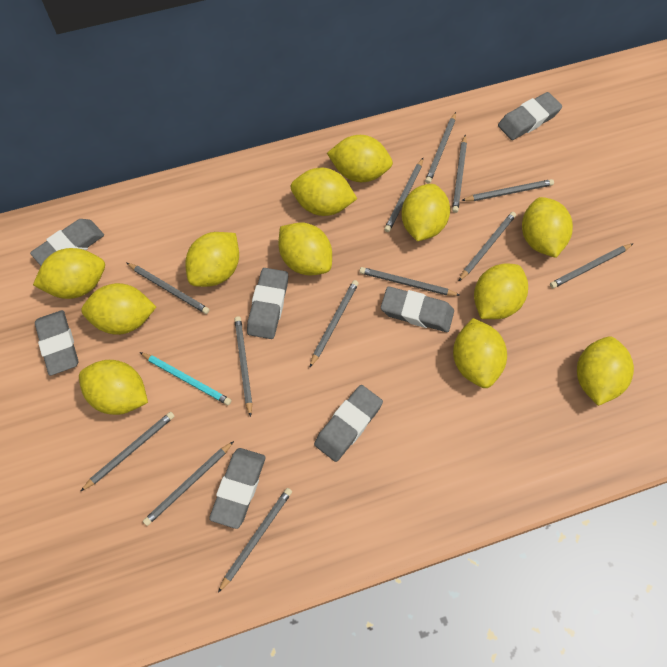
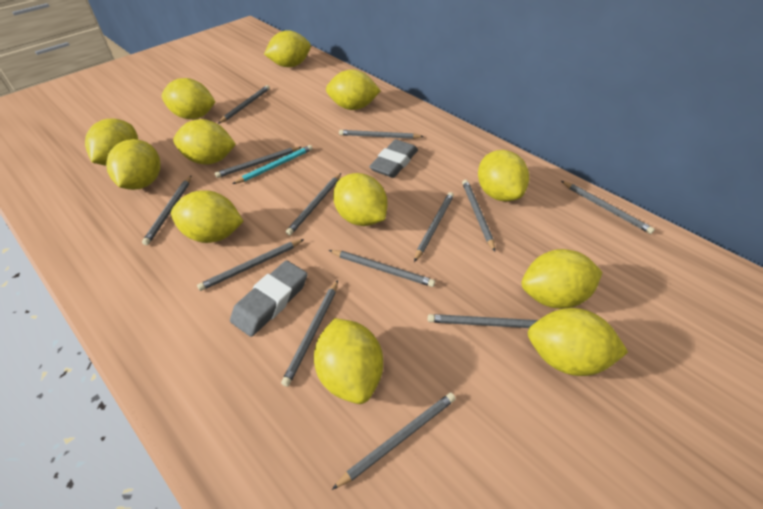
grey eraser: [30,219,104,266] [35,310,78,376] [209,448,266,529] [247,268,288,339] [314,385,383,462] [381,287,454,332] [498,92,562,140] = 7 -> [230,260,307,337] [369,139,418,178] = 2

